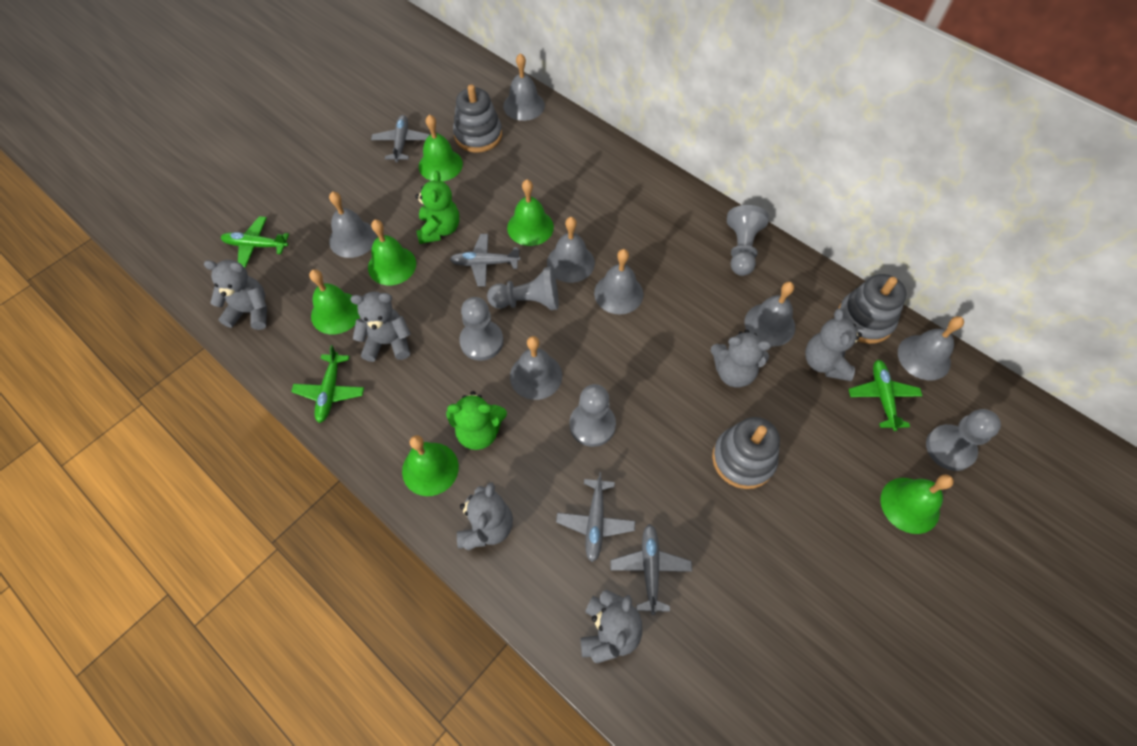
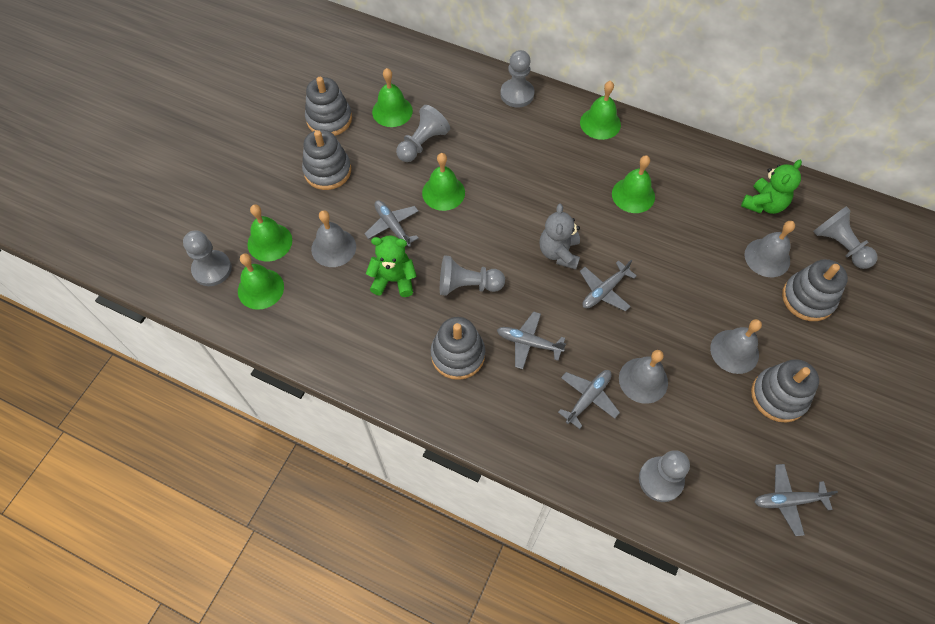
green plane: [221,216,289,268] [291,345,364,423] [849,360,922,431] = 3 -> none = 0
grey bell: [329,191,377,258] [503,53,545,121] [510,336,562,400] [547,217,595,283] [594,249,643,314] [745,282,795,347] [898,316,964,380] = 7 -> [311,210,356,267] [619,350,668,404] [710,319,762,374] [745,221,795,277] = 4
grey pawn: [459,297,504,361] [487,267,559,310] [570,384,616,447] [727,205,769,276] [926,409,1001,471] = 5 -> [183,230,232,286] [396,105,450,162] [440,255,505,296] [500,50,534,108] [639,450,690,502] [813,206,877,269] = 6
grey plane: [371,115,430,162] [450,234,520,287] [556,472,635,562] [610,524,692,615] = 4 -> [364,200,419,247] [497,311,566,369] [558,370,620,429] [580,260,637,311] [754,464,838,536] = 5
grey stacking toy: [453,85,502,153] [712,417,780,489] [838,274,906,344] = 3 -> [302,130,351,190] [305,77,352,136] [431,317,485,380] [751,359,819,423] [782,259,848,321] = 5
grey teddy bear: [204,260,267,330] [350,291,411,362] [457,482,513,550] [580,590,642,663] [711,330,771,387] [805,309,862,381] = 6 -> [539,204,580,269] = 1

